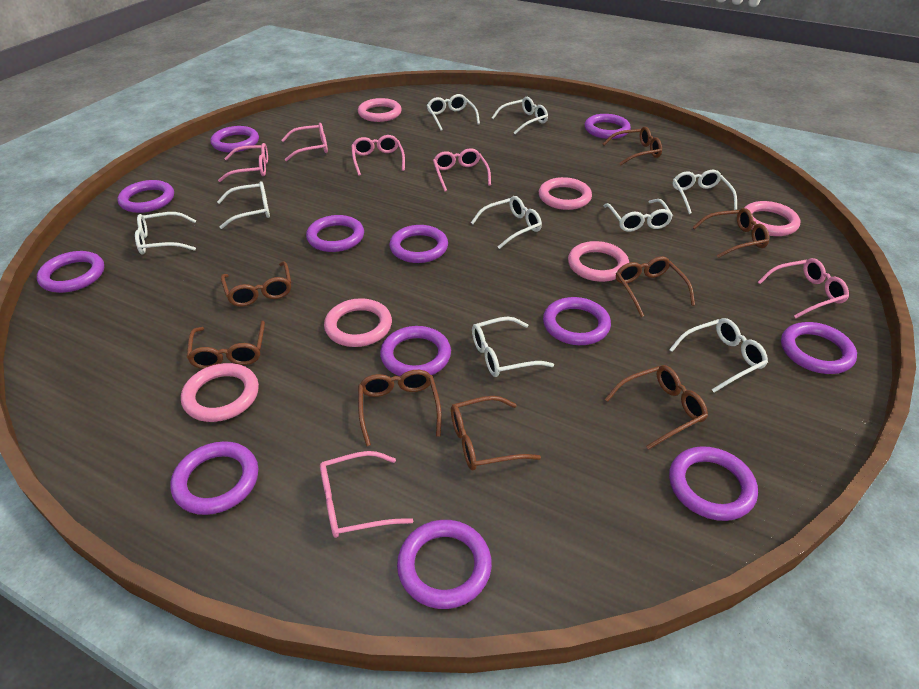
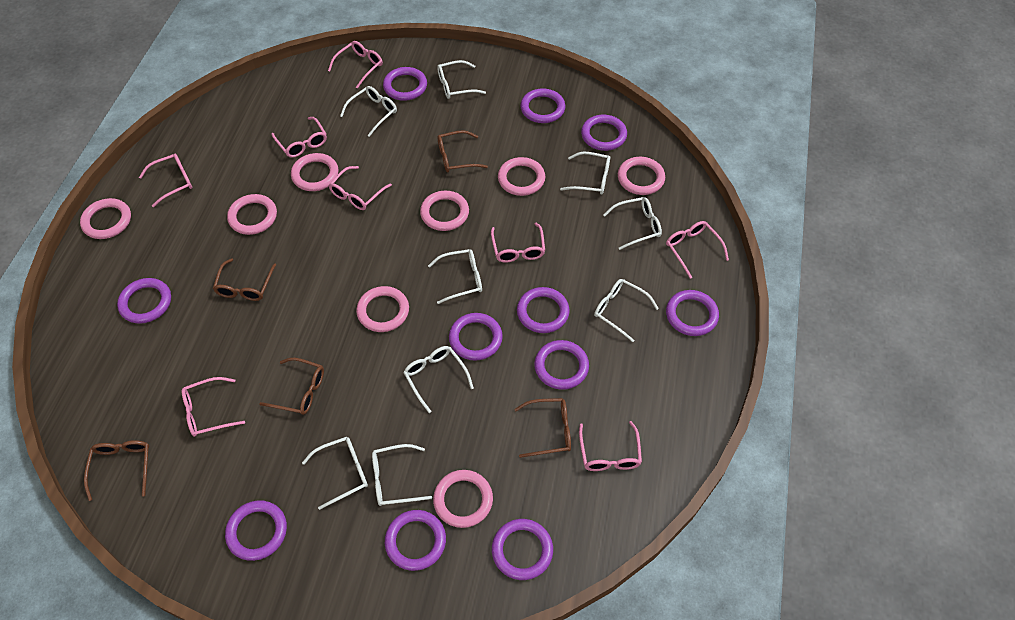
brown glasses: [187,321,265,369] [221,261,291,307] [358,370,442,447] [451,396,541,470] [603,127,662,165] [605,365,708,450] [616,256,695,317] [692,208,769,258] = 8 -> [84,440,149,501] [213,258,276,301] [259,358,324,415] [437,130,488,173] [514,398,571,458] = 5
pink glasses: [218,143,268,182] [281,123,328,161] [320,451,413,538] [351,135,405,176] [433,148,491,192] [758,258,849,318] = 6 -> [139,154,192,207] [182,377,245,437] [272,117,327,158] [328,41,383,89] [329,166,392,210] [491,223,545,263] [579,421,642,471] [666,221,729,279] = 8
pink ring: [181,363,259,422] [324,298,392,347] [358,98,402,122] [539,177,592,210] [568,241,629,282] [744,201,800,236] = 6 -> [80,198,131,239] [227,194,277,235] [291,153,339,191] [356,286,409,332] [420,191,469,231] [433,470,493,528] [498,157,545,196] [618,157,665,195] = 8
purple ring: [37,251,104,293] [117,180,174,213] [170,441,258,515] [211,126,259,152] [306,215,364,252] [380,326,451,376] [389,225,448,263] [397,520,492,609] [543,297,611,345] [584,114,631,139] [669,446,758,521] [781,322,857,374] = 12 -> [117,278,171,324] [225,500,287,561] [383,67,427,101] [385,510,446,571] [449,313,503,361] [492,519,553,580] [517,287,570,333] [520,88,565,123] [534,340,589,390] [581,115,627,151] [666,290,719,336] = 11

